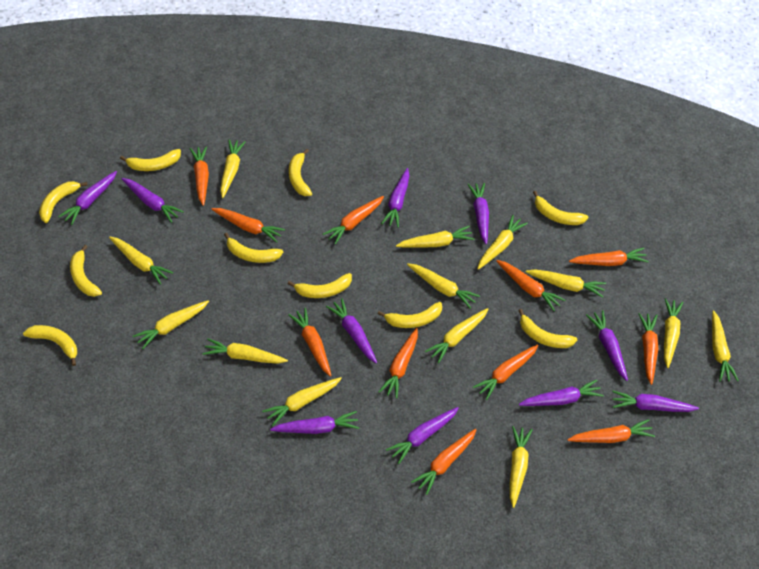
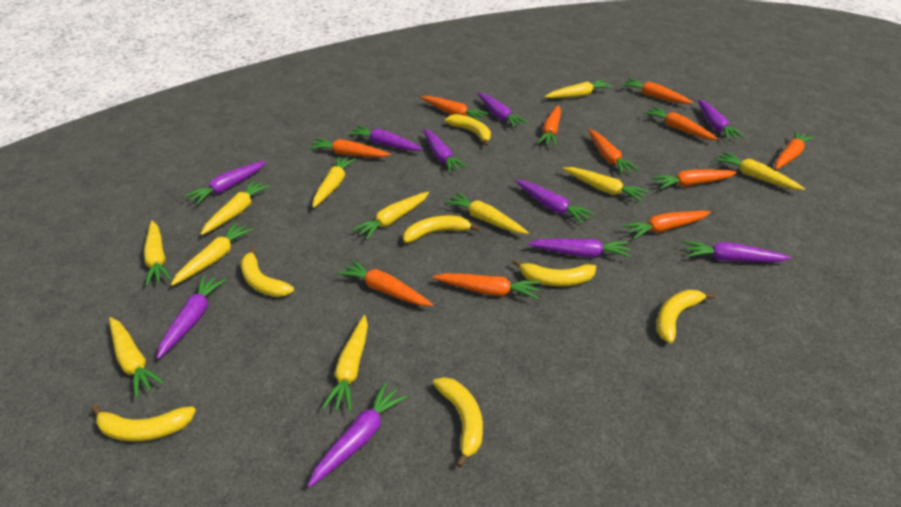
yellow banana: [23,325,77,366] [39,181,88,223] [70,245,102,297] [120,149,181,171] [224,233,283,263] [288,273,352,298] [289,149,312,196] [378,302,442,328] [518,309,577,348] [533,191,589,225] = 10 -> [91,405,196,441] [240,246,294,297] [403,216,480,243] [433,377,483,468] [445,114,491,146] [512,259,596,286] [656,290,716,343] = 7
yellow carrot: [109,237,173,285] [133,300,209,349] [203,338,288,364] [220,139,246,198] [262,377,342,426] [396,226,474,248] [407,263,480,309] [425,308,488,363] [477,215,528,270] [510,426,532,508] [526,269,606,298] [664,298,684,368] [712,310,739,382] = 13 -> [109,317,164,398] [144,221,172,286] [171,222,253,286] [201,180,270,235] [313,156,356,208] [322,315,368,412] [352,192,429,240] [444,192,529,234] [545,80,612,98] [562,167,649,202] [715,152,805,190] = 11

